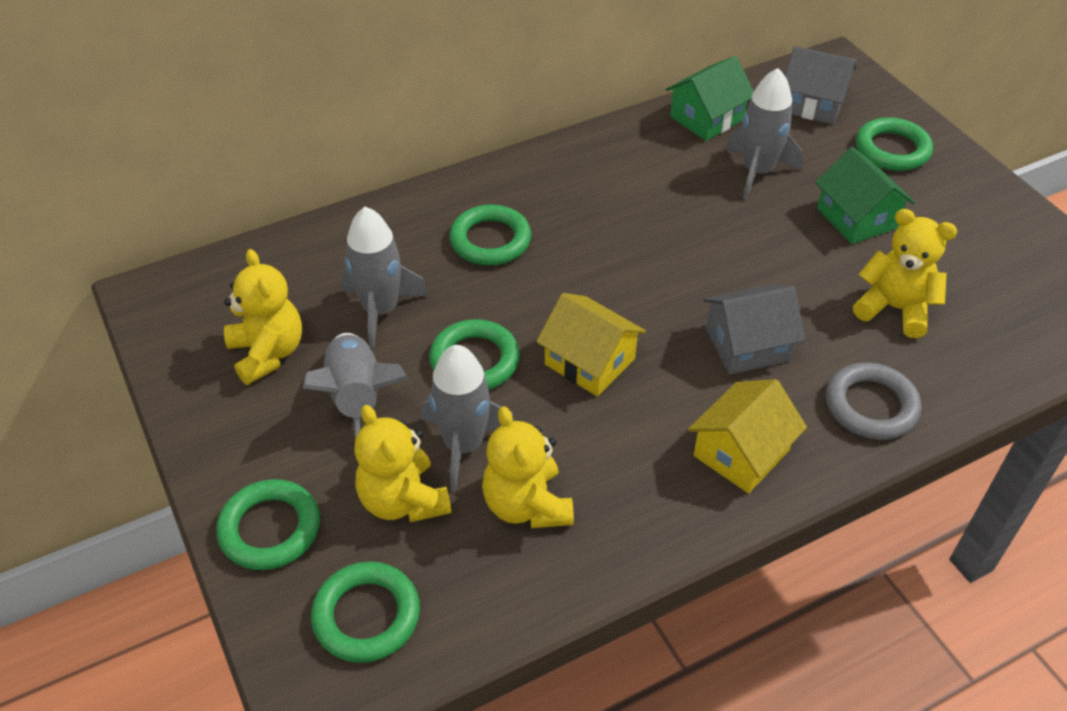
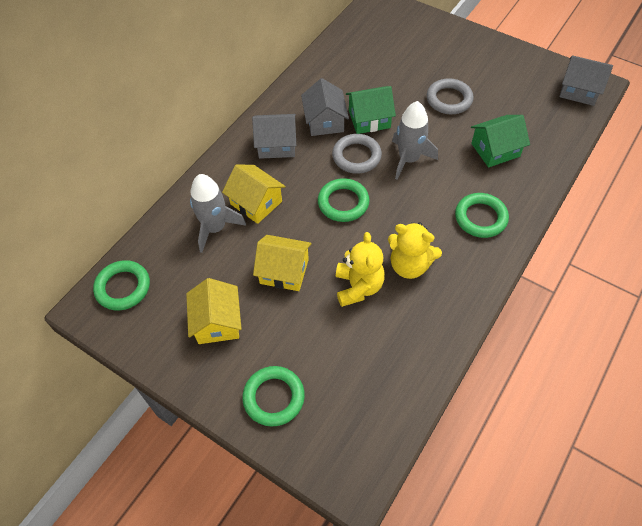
green ring: [216,479,320,570] [311,561,420,663] [429,319,520,390] [450,204,531,266] [856,117,933,171] = 5 -> [93,260,150,311] [242,366,305,426] [318,178,370,222] [455,193,509,238] = 4
grey house: [703,285,805,374] [785,46,856,124] = 2 -> [252,114,296,159] [301,78,349,136] [559,55,613,106] = 3
grey ring: [826,362,921,440] = 1 -> [332,134,382,174] [427,78,474,114] = 2
grey rocket: [303,333,408,439] [341,207,429,349] [421,345,515,492] [726,68,803,200] = 4 -> [190,174,246,253] [392,101,438,180] = 2
yellow house: [536,293,646,397] [688,379,807,493] = 2 -> [186,278,242,344] [222,164,286,224] [253,235,312,291] = 3
yellow teddy bear: [224,249,302,385] [354,405,451,522] [482,406,574,528] [853,209,957,338] = 4 -> [336,232,385,307] [388,222,442,279] = 2

